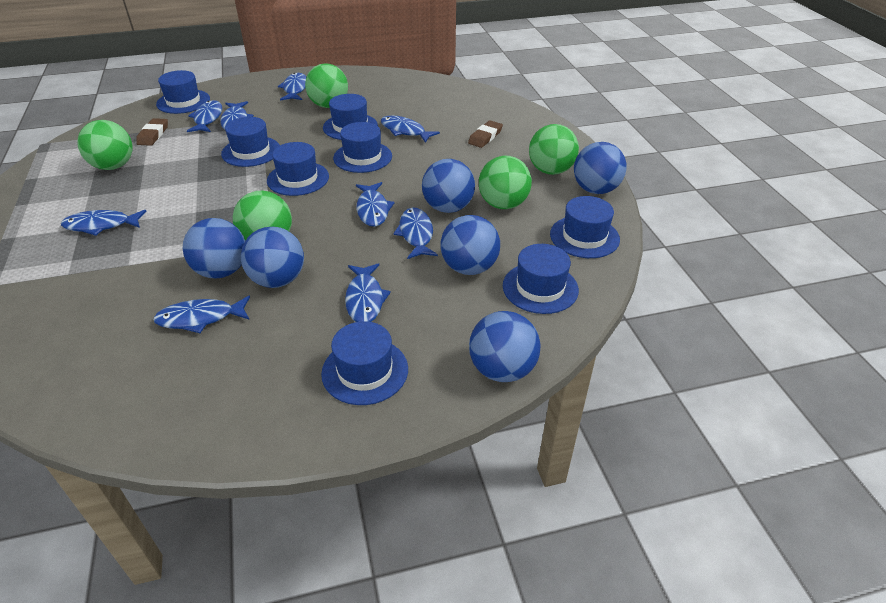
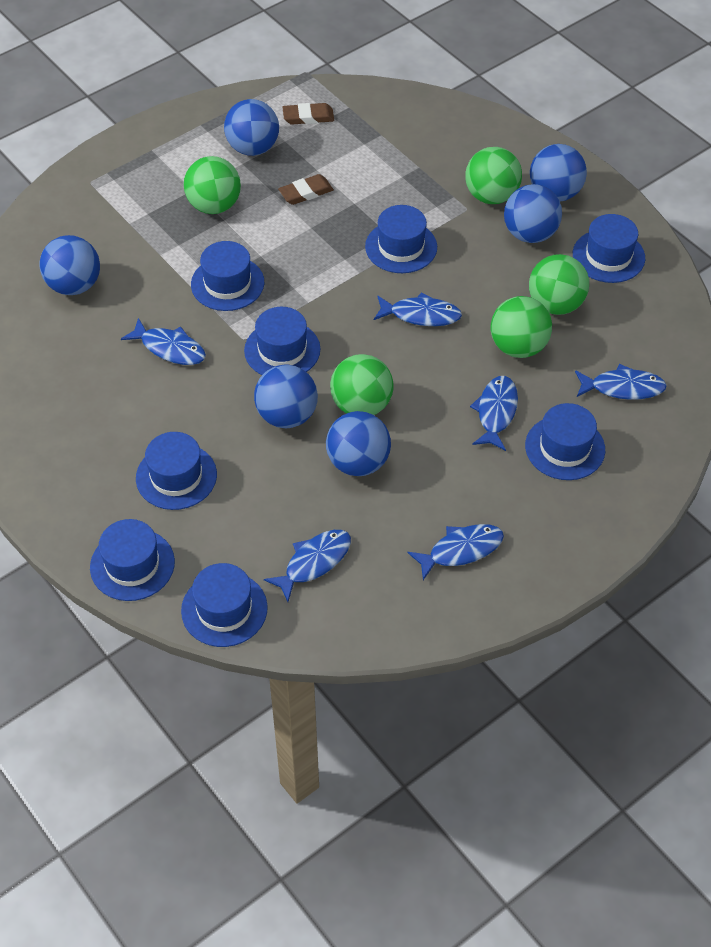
blue fish: [61,210,146,236] [153,296,250,333] [187,100,222,132] [220,101,254,129] [278,73,306,101] [345,263,391,322] [356,182,395,227] [381,116,440,143] [393,207,438,259] = 9 -> [121,318,206,365] [264,530,351,602] [374,292,462,326] [408,524,504,580] [470,376,518,451] [575,364,667,400] = 6

